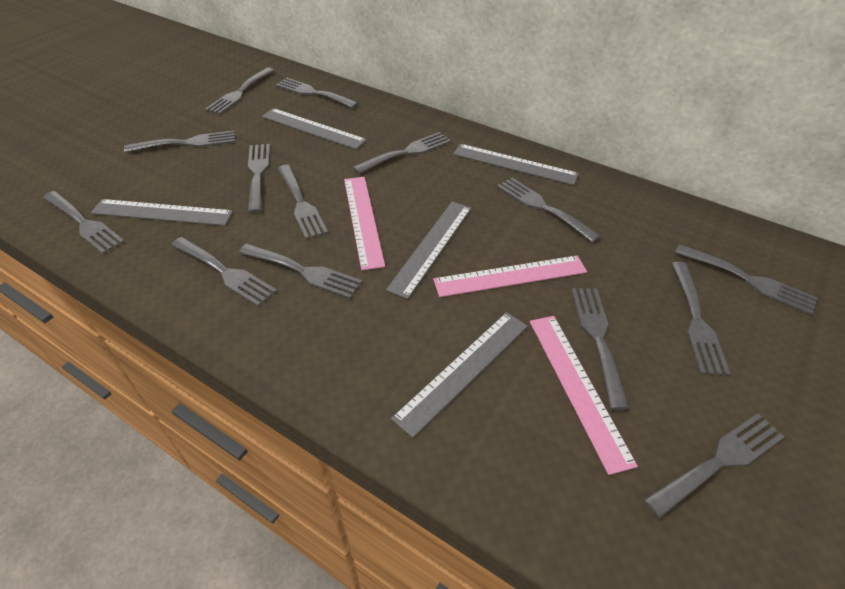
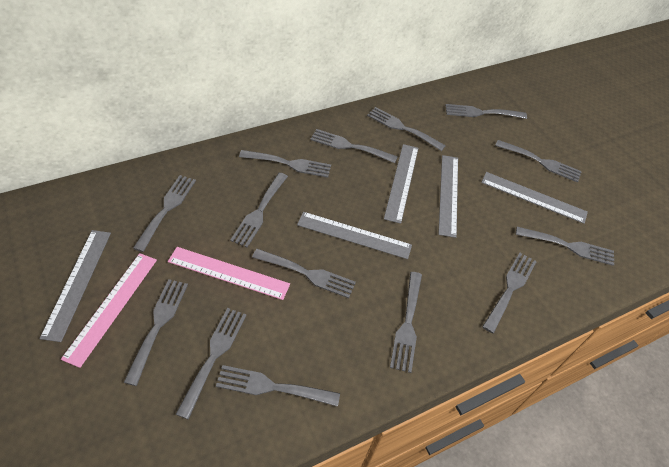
pink ruler: [344,177,385,270] [433,255,587,297] [530,316,638,475] = 3 -> [61,253,157,368] [168,247,290,300] = 2

